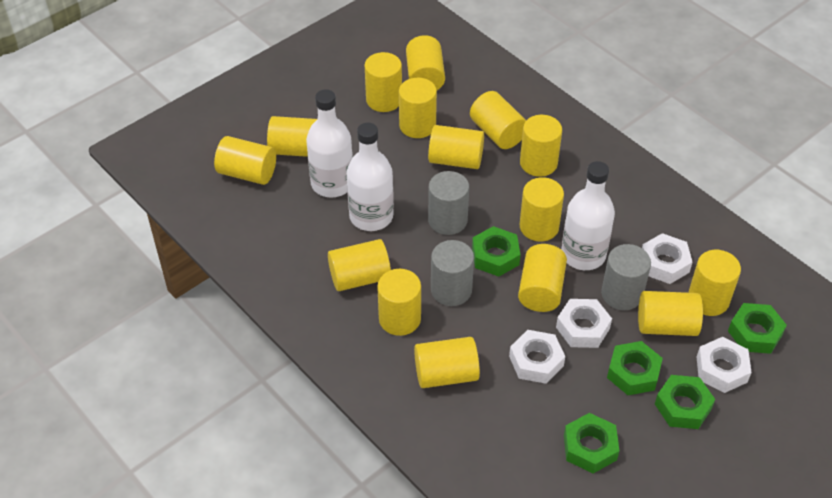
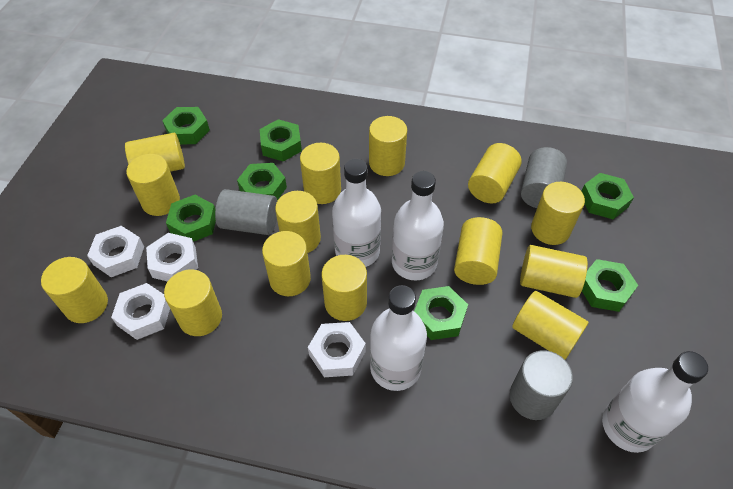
green nut: [472,226,521,277] [564,413,619,474] [607,341,663,395] [655,375,715,429] [728,303,787,354] = 5 -> [162,107,210,144] [166,195,216,242] [237,163,287,200] [260,119,302,162] [414,286,468,340] [582,173,634,219] [582,259,638,312] = 7
white bottle: [306,89,353,197] [346,123,394,231] [561,161,615,270] = 3 -> [332,159,381,267] [370,285,427,391] [392,171,444,280] [602,351,708,453] = 4
yellow cylinder: [214,136,276,185] [267,116,317,157] [328,239,391,291] [365,52,402,112] [377,269,421,336] [399,78,437,138] [406,35,445,90] [414,337,480,388] [428,125,484,169] [470,91,526,149] [518,244,567,312] [519,177,564,242] [520,115,562,177] [638,291,703,336] [688,250,741,316] = 15 -> [41,257,108,323] [125,133,185,172] [126,154,180,216] [164,270,222,336] [262,231,311,296] [275,191,321,253] [300,143,341,204] [321,255,367,321] [369,116,407,176] [454,217,502,285] [468,143,522,203] [512,291,589,360] [520,245,588,298] [531,182,585,245] = 14

